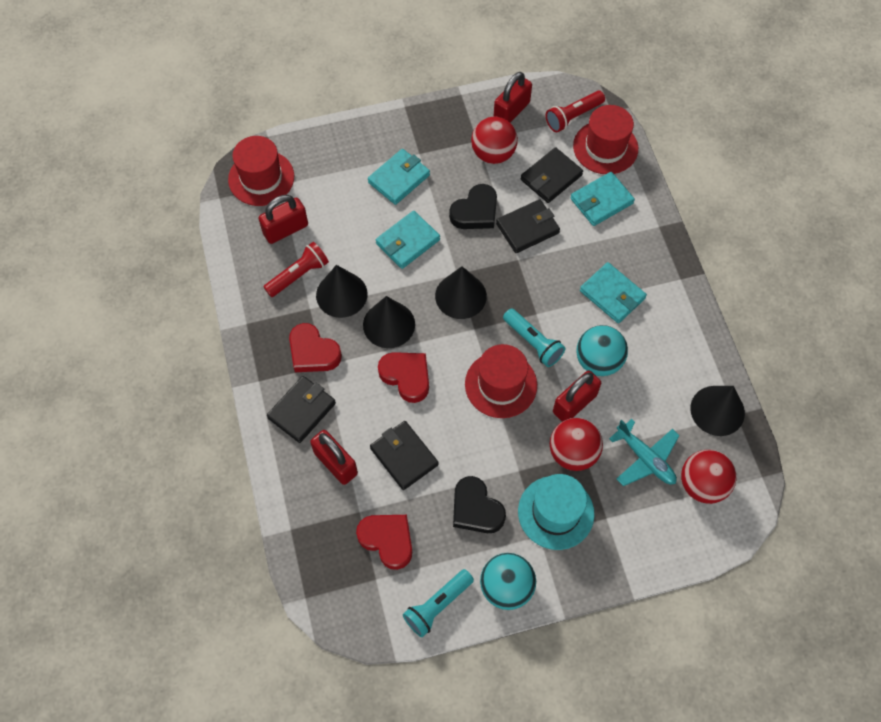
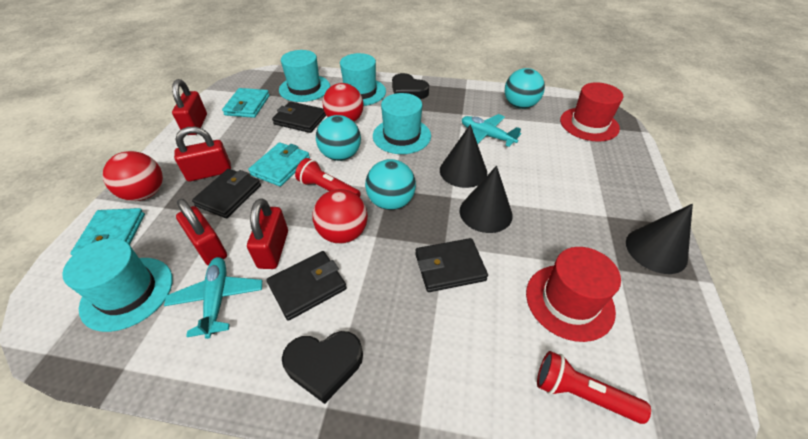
black cone: [316,265,367,318] [363,296,415,348] [435,266,487,319] [690,386,745,436] = 4 -> [440,124,487,188] [459,166,513,233] [626,204,693,274] = 3
red hat: [228,136,294,206] [465,344,537,418] [573,105,638,174] = 3 -> [526,247,621,342] [560,82,623,142] = 2
red heart: [289,323,342,372] [356,515,412,570] [378,352,429,403] = 3 -> none = 0
turquoise ball: [480,553,536,610] [576,325,628,376] = 2 -> [316,115,361,161] [365,159,416,210] [505,68,545,109] = 3
turquoise flashlight: [403,569,474,637] [503,308,565,367] = 2 -> none = 0
turquoise hat: [518,474,594,550] = 1 -> [62,238,173,332] [279,50,330,102] [340,53,386,106] [373,93,431,154] = 4
turquoise plane: [609,419,680,486] = 1 -> [164,257,262,339] [462,114,521,147] = 2
turquoise wallet: [368,149,430,205] [376,211,440,269] [571,172,635,226] [580,262,647,323] = 4 -> [70,208,145,256] [222,88,270,118] [248,142,310,187] = 3

